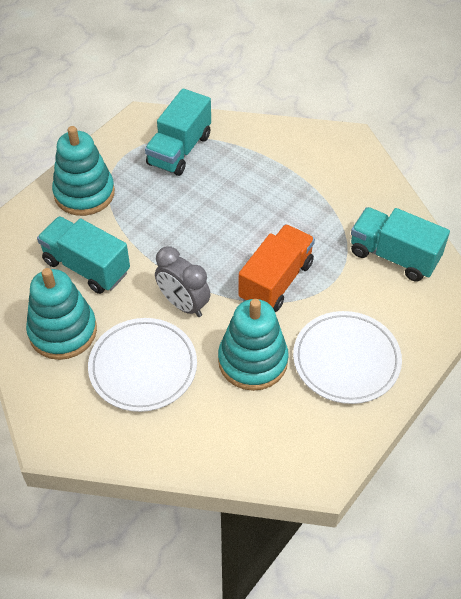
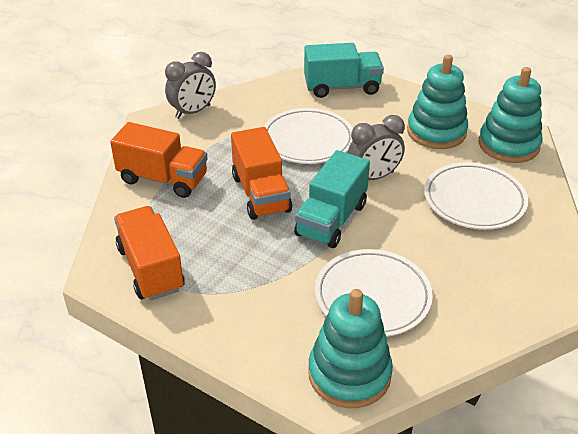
grey clock: [155,246,210,317] = 1 -> [165,52,216,119] [348,115,405,180] = 2
orange truck: [238,224,315,312] = 1 -> [110,122,208,198] [114,206,185,300] [231,127,292,220] = 3
turquoise truck: [37,216,130,294] [145,88,211,176] [351,207,450,281] = 3 -> [294,150,370,248] [304,43,384,98] = 2
white plate: [88,318,197,412] [293,311,402,404] = 2 -> [264,108,353,164] [315,249,433,337] [424,162,528,230] = 3

